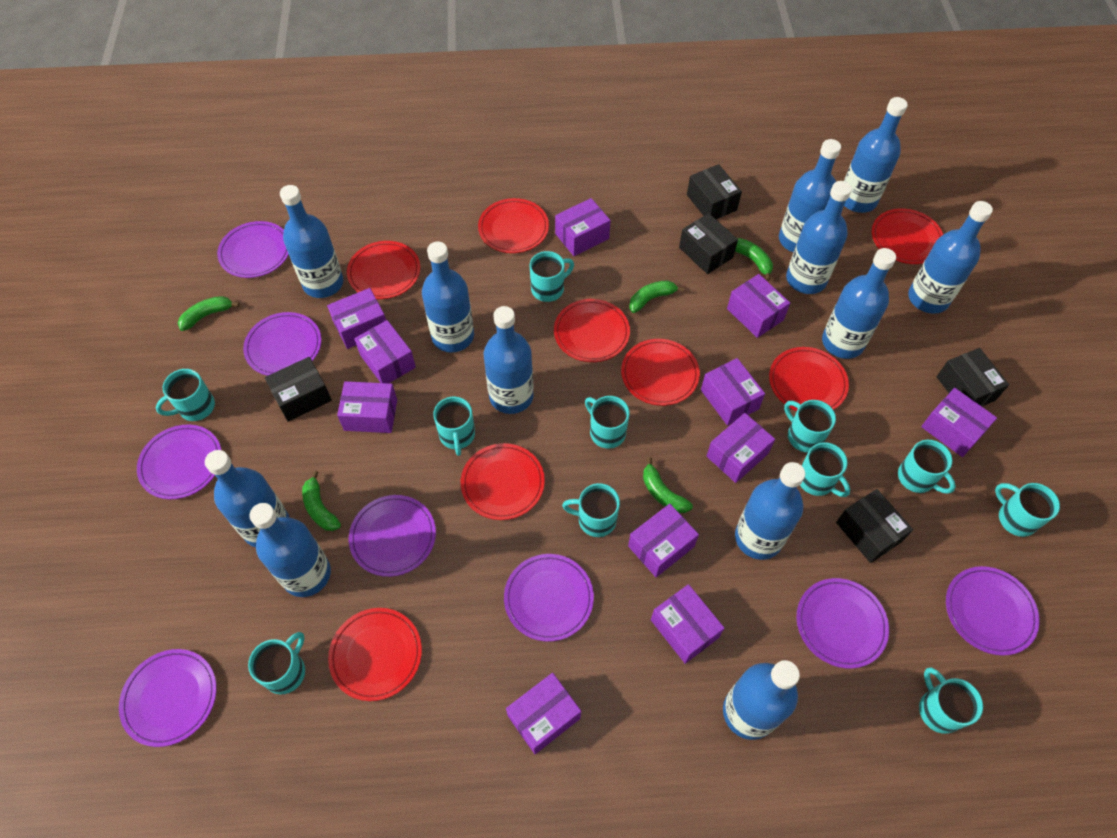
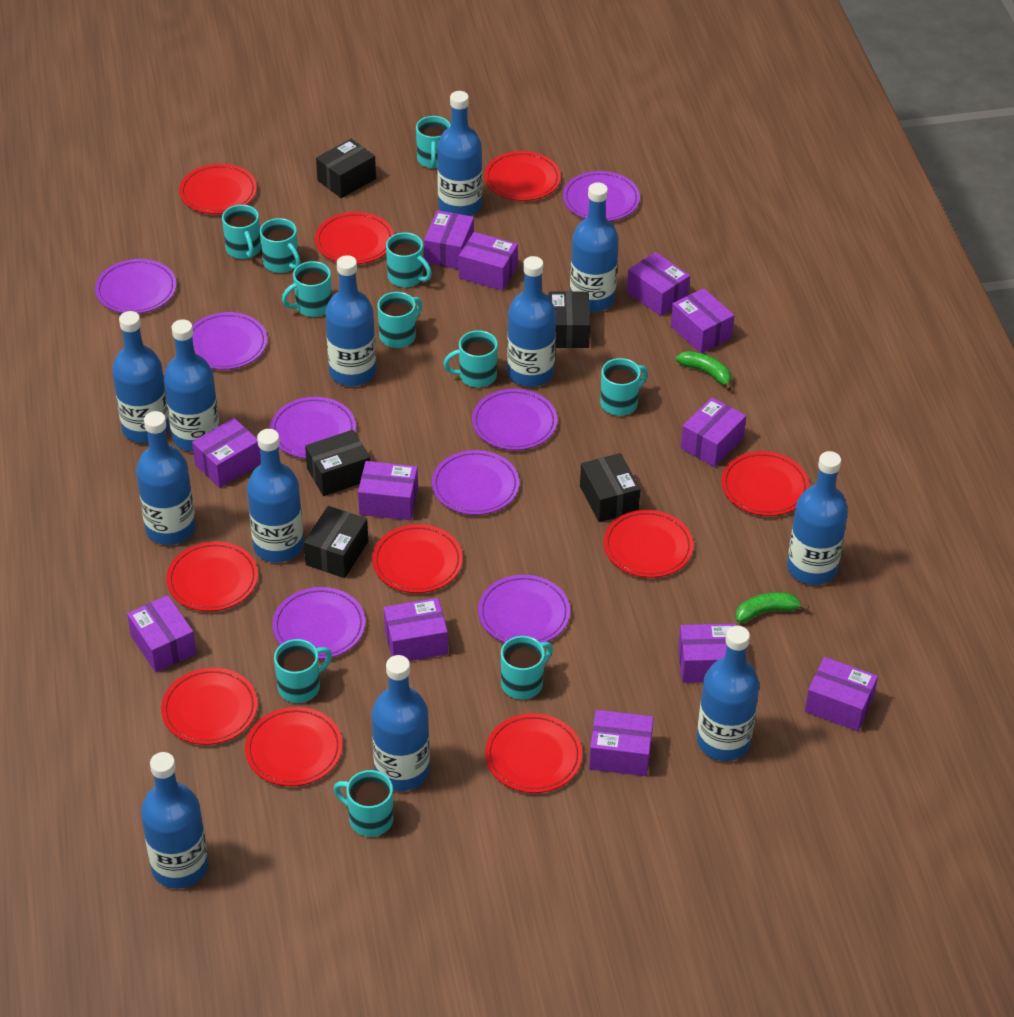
green banana: [178,296,240,331] [302,470,341,531] [629,280,685,313] [643,457,693,513] [735,238,773,281] = 5 -> [676,351,732,391] [736,592,809,623] = 2
purple box: [327,288,386,349] [337,381,397,433] [354,320,416,383] [506,673,581,754] [555,198,611,256] [628,504,699,577] [651,584,724,664] [701,358,765,426] [706,413,775,483] [727,274,790,338] [921,388,997,457] = 11 -> [127,595,196,672] [192,418,261,488] [358,461,418,520] [384,598,448,661] [424,210,474,269] [459,232,518,291] [589,710,654,776] [627,252,690,316] [671,288,734,353] [678,624,737,683] [681,397,746,467] [805,657,878,731] = 12
red plate: [328,608,422,701] [347,241,420,299] [461,443,545,520] [478,198,549,253] [554,299,630,362] [621,339,700,406] [769,347,849,411] [872,208,944,264] = 8 -> [161,668,258,745] [166,541,258,611] [179,164,257,214] [245,707,342,786] [315,212,394,264] [372,524,463,593] [484,151,561,201] [485,713,582,793] [604,510,693,578] [721,451,809,516] = 10

